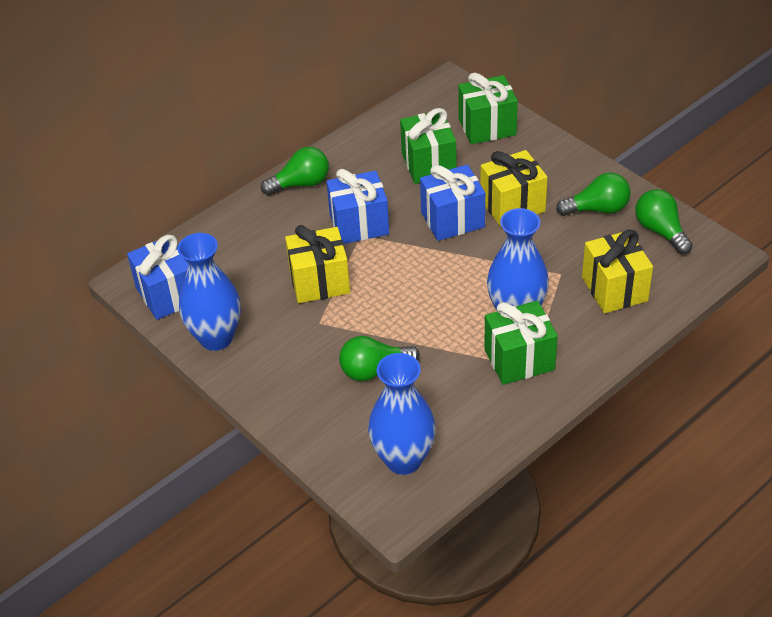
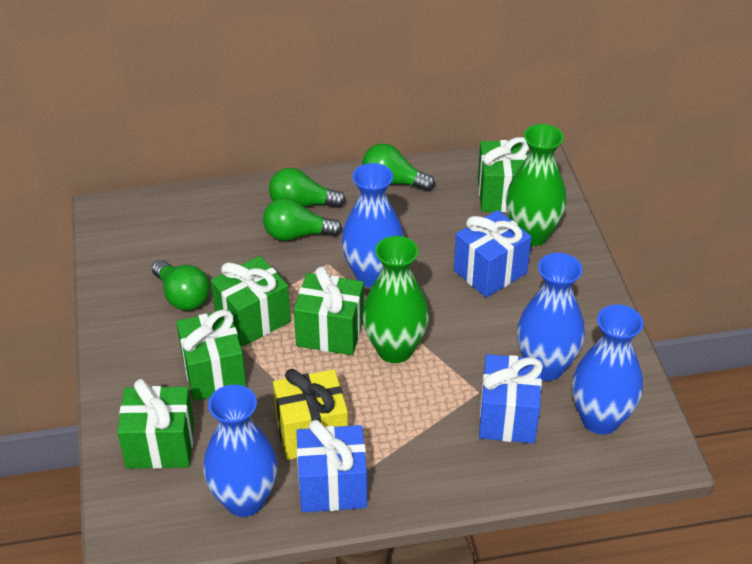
blue vase: [178,233,241,351] [368,353,436,475] [487,208,549,310] = 3 -> [203,385,278,517] [342,163,404,287] [517,253,585,381] [572,305,643,435] = 4
green gift: [400,108,457,184] [458,73,518,144] [484,301,558,385] = 3 -> [117,379,194,469] [176,310,246,401] [211,256,291,347] [294,266,364,355] [478,137,529,212] = 5
green vase: none = 0 -> [362,236,429,363] [506,124,567,246] = 2
yellow gift: [285,225,350,303] [480,150,548,227] [582,230,653,313] = 3 -> [273,369,348,460] = 1

